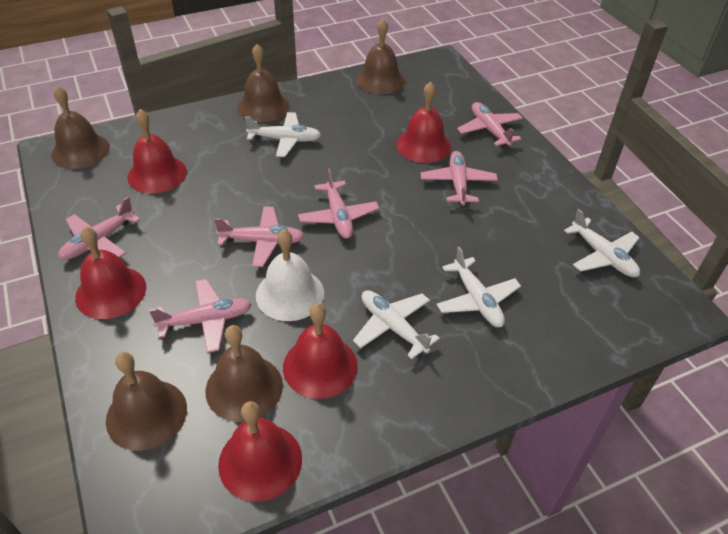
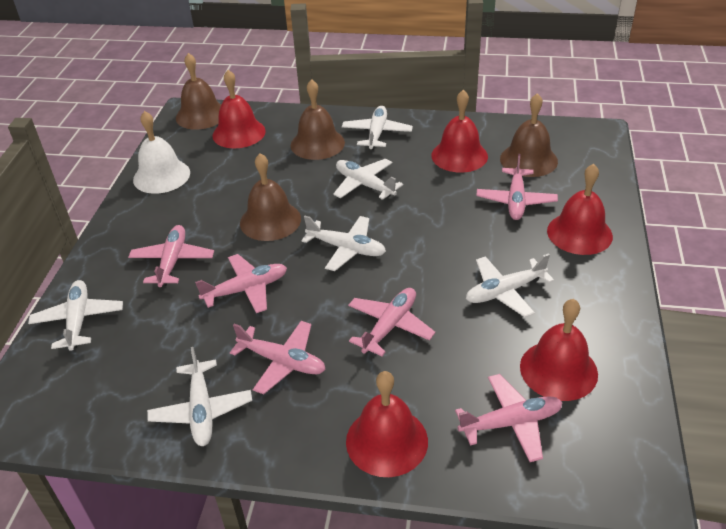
brown bell: [51,86,110,169] [106,352,187,451] [206,325,283,422] [237,44,290,122] [356,19,405,94] = 5 -> [176,53,221,130] [240,153,301,241] [291,79,345,160] [500,93,558,177] = 4
white plane: [245,112,321,157] [353,290,440,359] [436,247,521,327] [564,209,640,277] = 4 -> [28,280,123,351] [147,347,252,446] [301,216,386,271] [333,159,403,200] [342,106,413,150] [466,253,554,317] = 6

